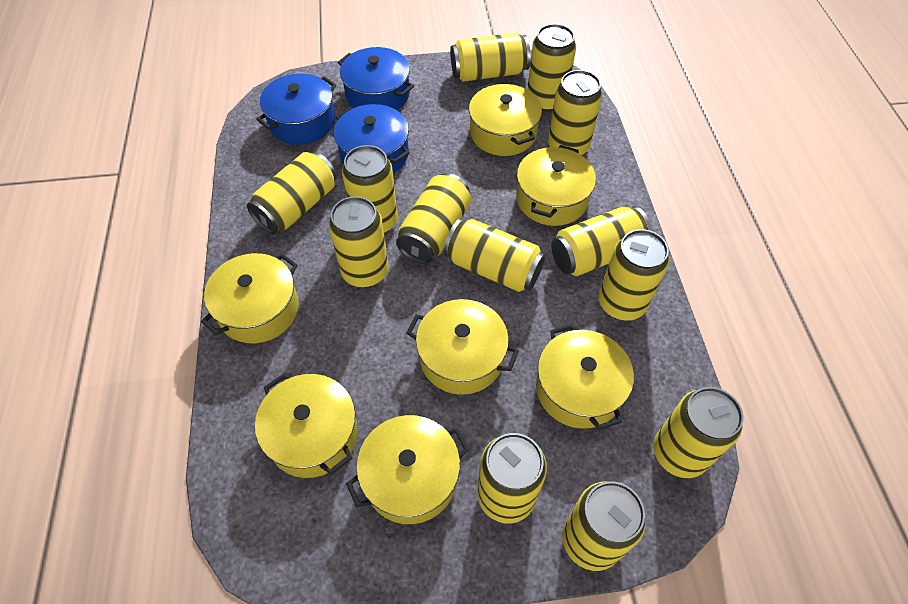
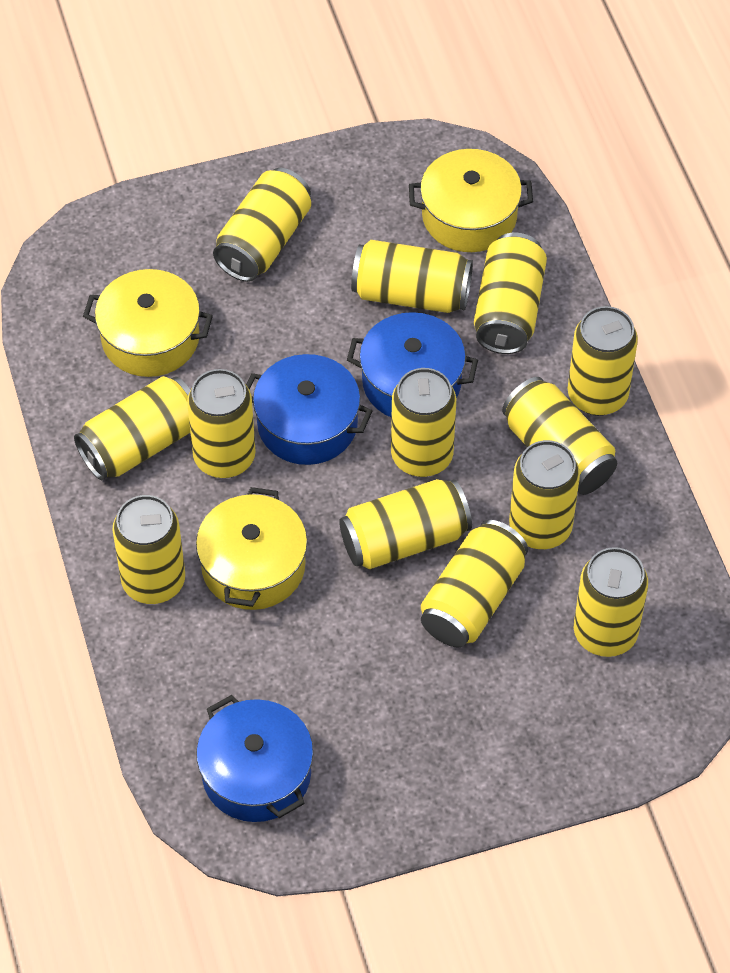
yellow pot: [201,253,299,343] [255,373,358,478] [346,415,470,524] [406,299,519,395] [469,83,542,156] [516,145,596,226] [536,324,634,430] = 7 -> [83,269,213,377] [196,487,307,610] [409,149,533,252] = 3

